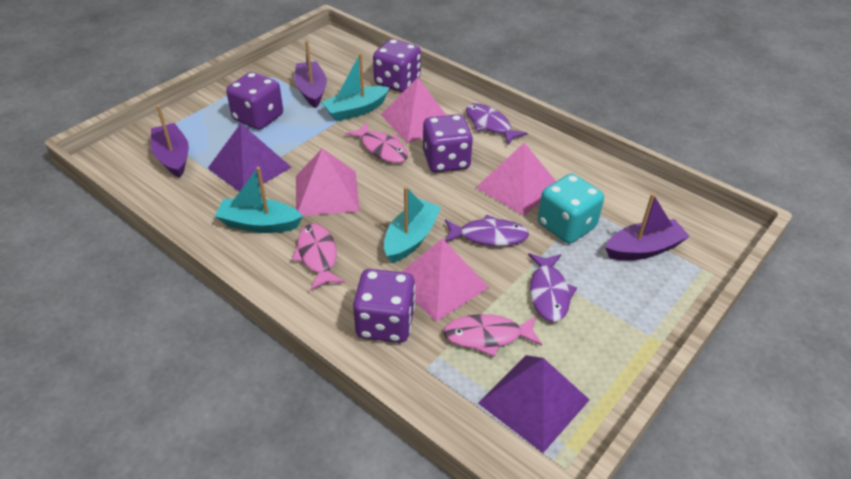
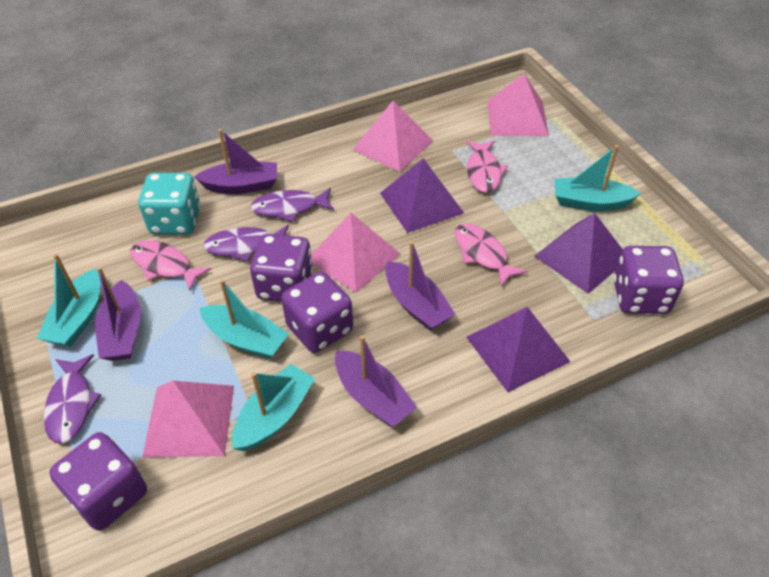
purple boat: [151,105,189,178] [294,40,327,108] [605,193,690,260] = 3 -> [95,267,141,361] [194,129,277,194] [335,335,417,427] [385,241,456,331] = 4
purple pyramid: [208,123,292,192] [478,355,590,453] = 2 -> [380,158,464,233] [467,307,571,392] [534,213,623,294] = 3
turquoise boat: [215,167,303,233] [321,53,389,121] [384,186,441,263] = 3 -> [37,254,101,347] [200,279,289,359] [232,364,315,451] [554,145,641,211] = 4

